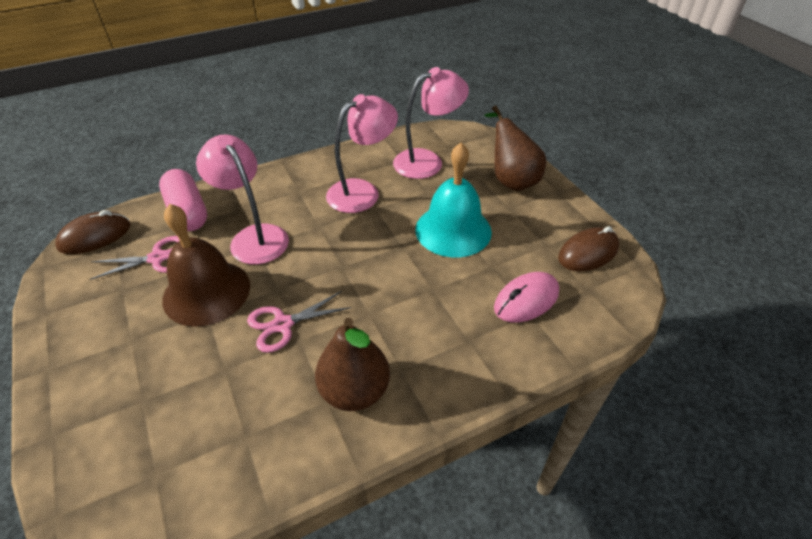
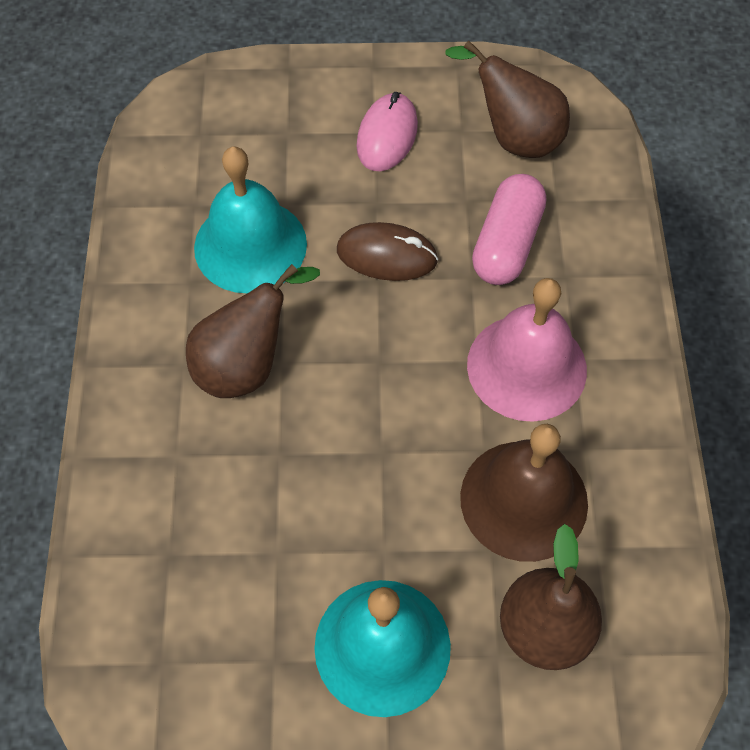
brown mouse: [55,210,130,254] [558,226,619,271] = 2 -> [337,222,438,281] = 1
brown pear: [315,318,390,411] [484,105,546,191] = 2 -> [186,264,320,398] [445,40,570,158] [500,524,602,670] = 3
pink bell: none = 0 -> [467,278,587,422] = 1
pink lamp: [196,134,289,264] [326,94,398,213] [393,67,469,179] = 3 -> none = 0
pink scissors: [90,236,180,280] [247,291,351,353] = 2 -> none = 0
turquoise bell: [415,143,492,257] = 1 -> [194,147,307,293] [314,580,451,717] = 2

